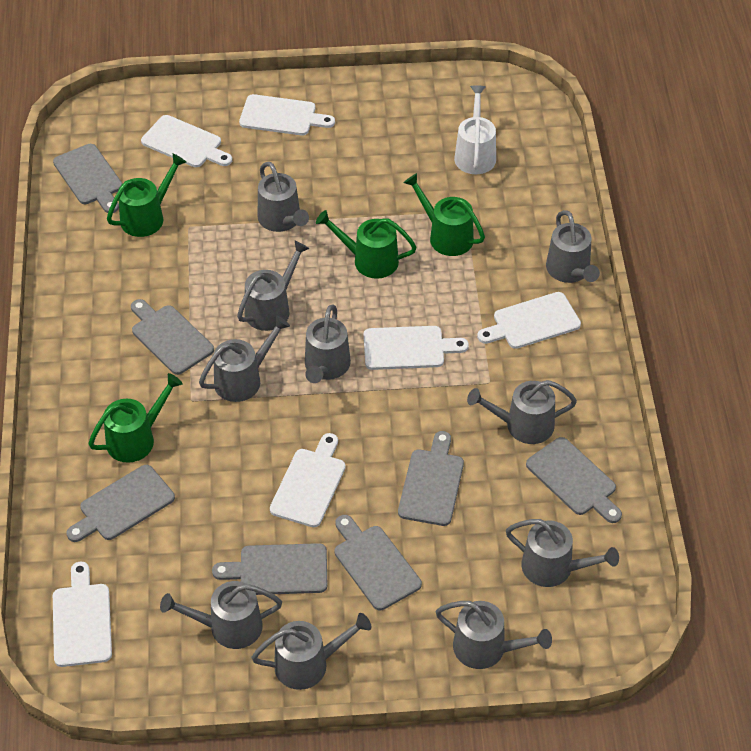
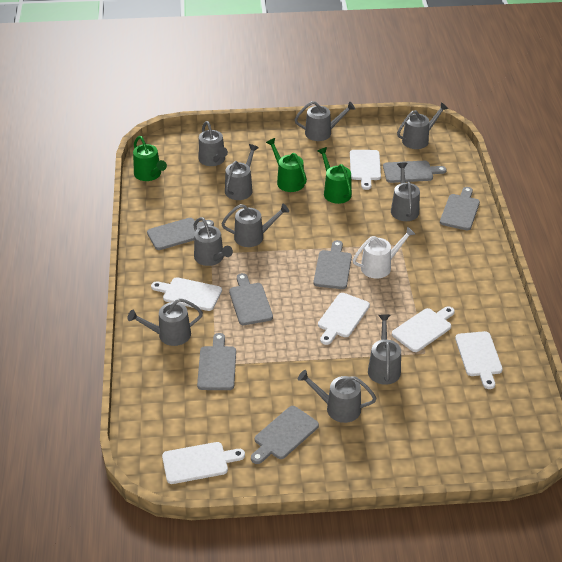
green watering can: [88,373,182,463] [107,153,186,237] [316,210,417,279] [404,173,485,256] = 4 -> [133,136,167,181] [266,138,307,192] [318,147,352,204] = 3

